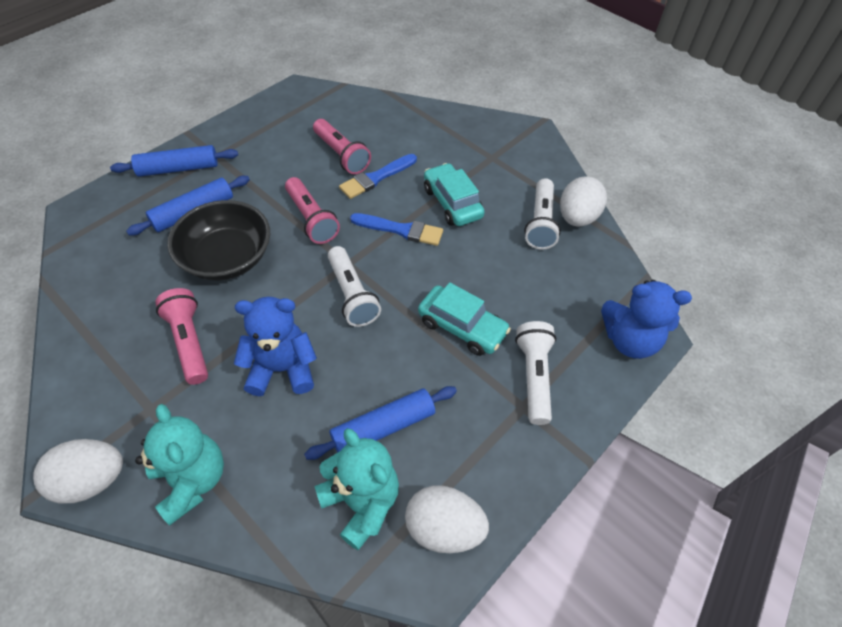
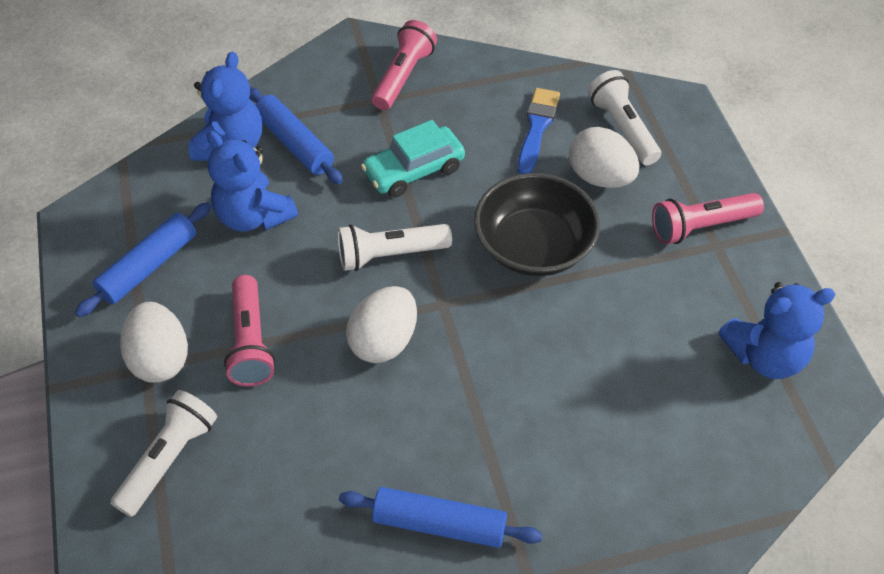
blue brush: [339,154,417,199] [350,213,443,246] = 2 -> [518,88,560,174] = 1
blue teddy bear: [234,297,317,396] [601,280,692,359] = 2 -> [189,52,262,161] [207,131,298,232] [719,282,836,379] = 3
turquoise car: [418,282,511,356] [424,163,485,226] = 2 -> [361,120,465,197] = 1
turquoise teddy bear: [135,404,224,525] [314,428,399,550] = 2 -> none = 0

